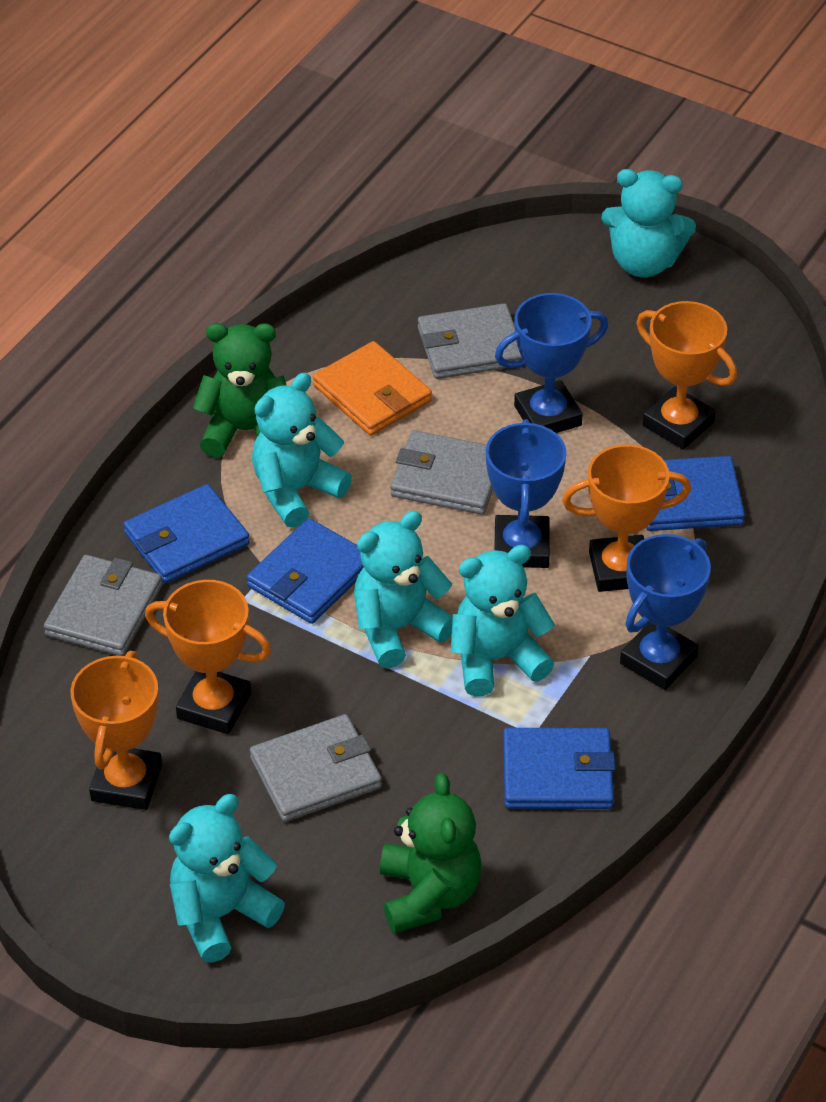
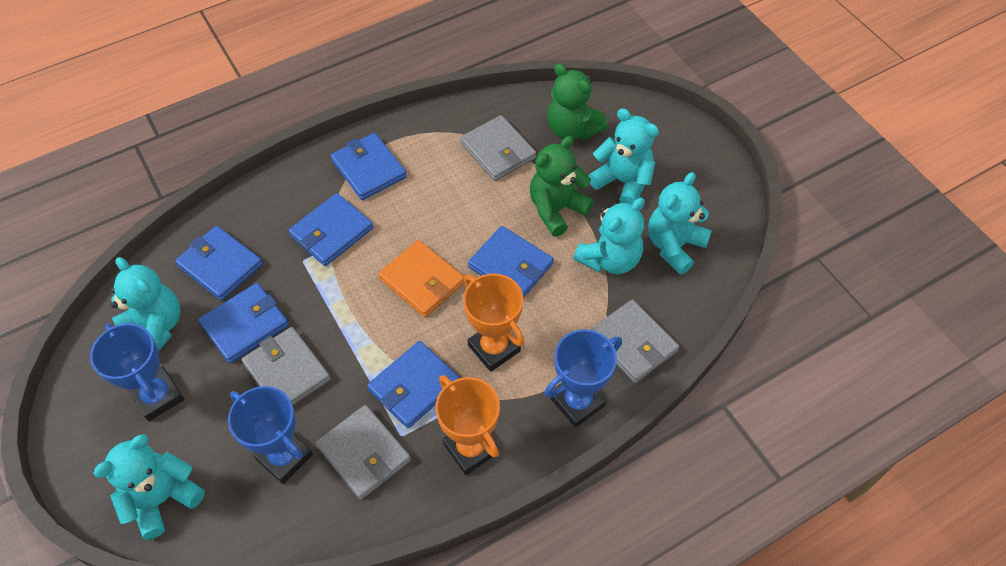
blue wallet: [123,484,250,583] [247,518,364,624] [503,728,616,809] [646,456,745,531] = 4 -> [175,226,263,301] [198,283,289,363] [288,193,373,266] [331,133,407,200] [367,341,460,428] [468,226,554,298] = 6
orange trophy: [70,651,162,810] [145,580,271,734] [562,444,691,592] [636,301,737,449] = 4 -> [435,375,500,475] [463,273,524,372] = 2

